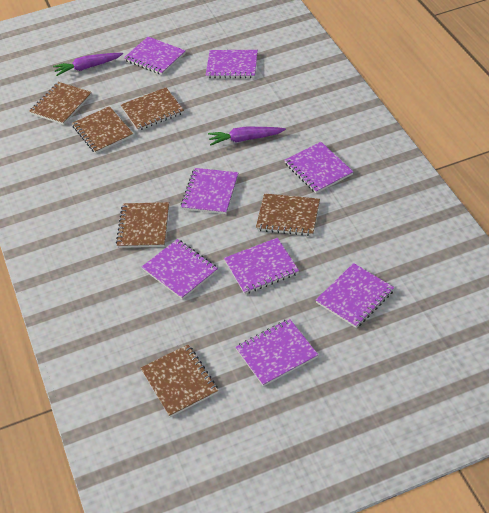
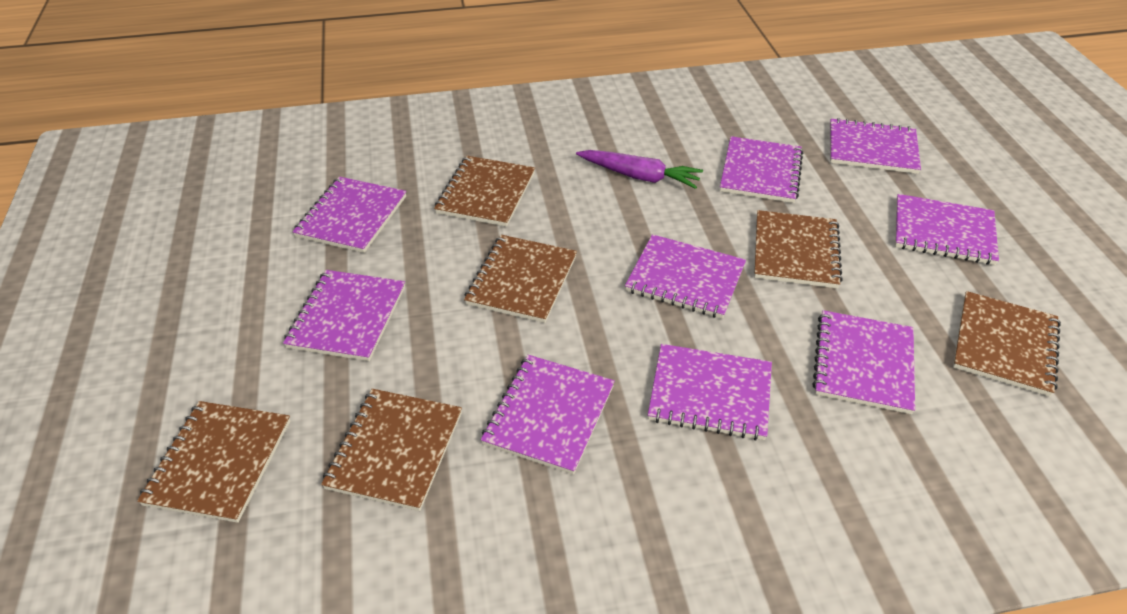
purple carrot: [53,53,123,76] [208,127,286,146] = 2 -> [576,150,703,189] = 1
purple notebook: [124,37,186,75] [142,239,218,300] [181,168,238,214] [206,50,258,78] [224,238,299,294] [236,319,318,387] [284,142,353,194] [316,263,394,328] = 8 -> [283,270,405,361] [292,177,406,253] [481,355,615,475] [625,234,746,319] [648,344,772,440] [720,136,803,203] [812,310,915,414] [830,118,921,174] [895,194,999,265] = 9

